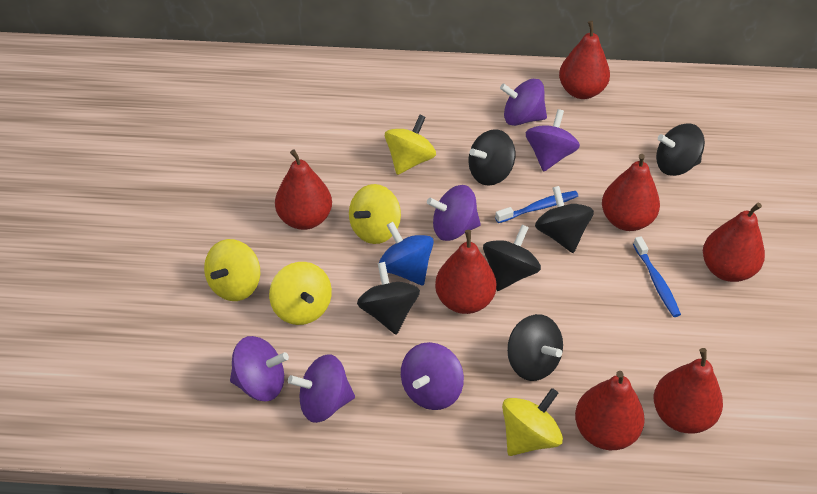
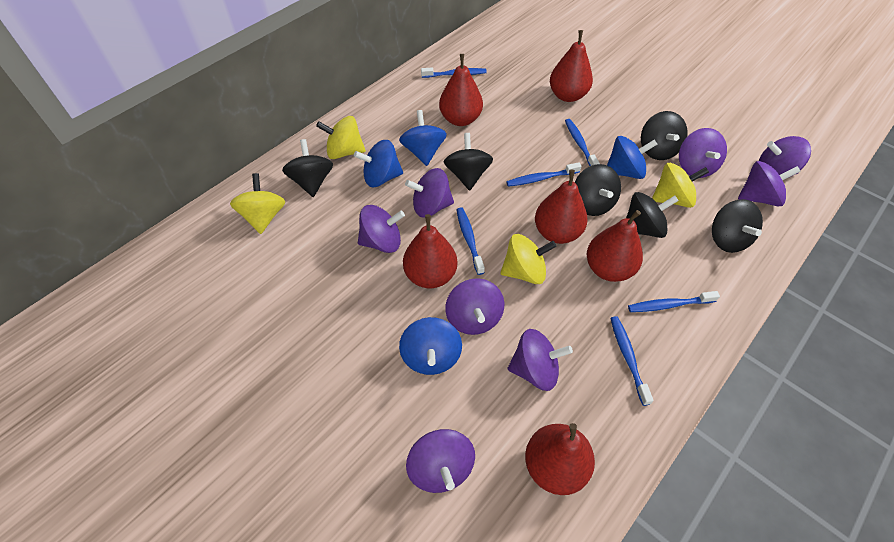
blue spinning top: [379,222,434,285] = 1 -> [354,140,403,187] [399,110,447,166] [399,317,462,375] [607,136,658,179] = 4
blue toothbrush: [495,191,578,223] [633,236,681,317] = 2 -> [421,67,487,78] [456,208,485,275] [506,162,581,187] [565,119,600,166] [610,316,654,406] [628,291,720,312] = 6
purple spinning top: [230,336,289,401] [288,354,355,423] [401,342,464,410] [427,185,481,241] [500,79,547,126] [526,109,580,172] = 6 -> [358,205,405,253] [405,168,454,218] [406,429,475,493] [445,278,504,335] [508,329,573,391] [679,128,727,178] [738,161,801,207] [759,136,811,178] = 8
red pear: [275,149,332,230] [435,230,496,314] [559,21,610,99] [575,371,645,450] [602,154,660,231] [654,348,723,434] [703,203,765,282] = 7 -> [403,214,457,288] [439,54,483,126] [525,423,595,495] [535,170,588,244] [550,30,593,102] [587,210,643,282] = 6
yellow spinning top: [204,239,260,301] [269,262,332,325] [349,184,401,244] [385,115,436,175] [502,388,563,456] = 5 -> [230,173,285,234] [316,116,366,159] [500,234,556,284] [652,163,709,208] = 4

